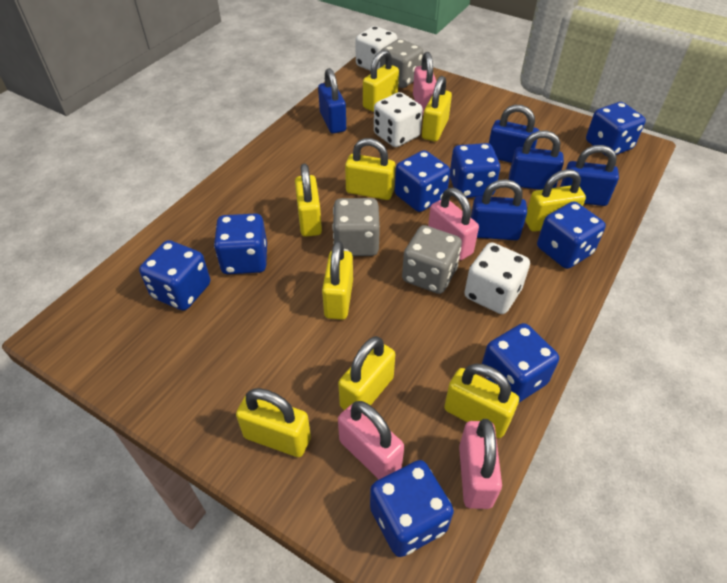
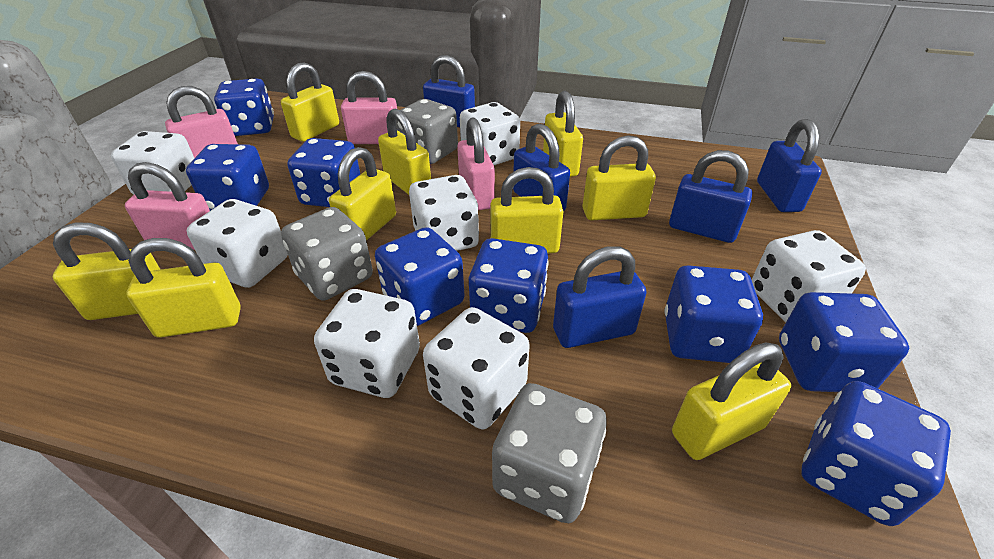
white dice: [355,26,397,71] [374,92,423,147] [464,242,530,314] = 3 -> [111,131,194,195] [187,199,288,288] [314,289,420,398] [409,175,479,251] [423,307,530,429] [460,102,520,165] [752,230,866,322] = 7

